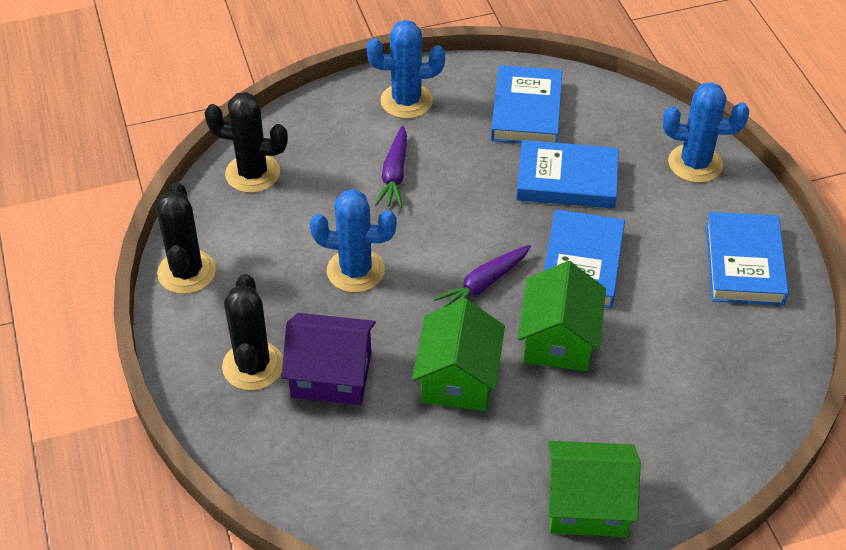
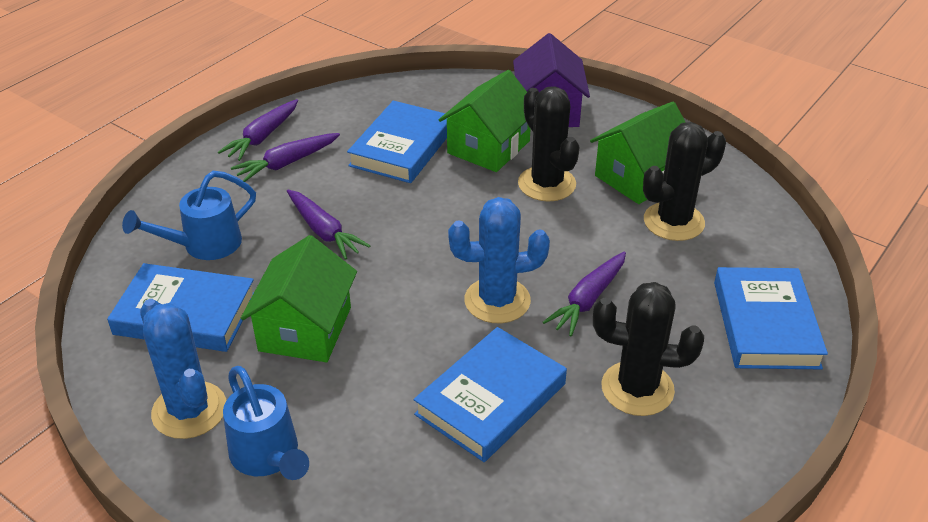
blue cactus: [310,189,397,293] [366,20,445,119] [663,82,749,183] = 3 -> [140,299,226,439] [448,197,550,323] = 2
blue watering can: none = 0 -> [122,171,256,260] [223,366,309,480] = 2
purple carrot: [375,125,407,208] [434,245,531,307] = 2 -> [218,99,298,161] [231,133,340,182] [287,190,370,260] [543,251,626,336] = 4

